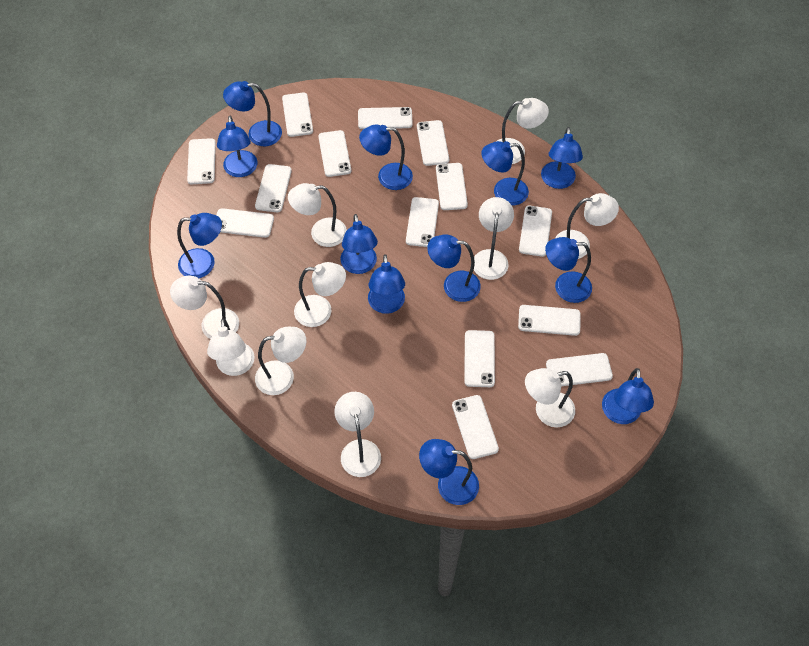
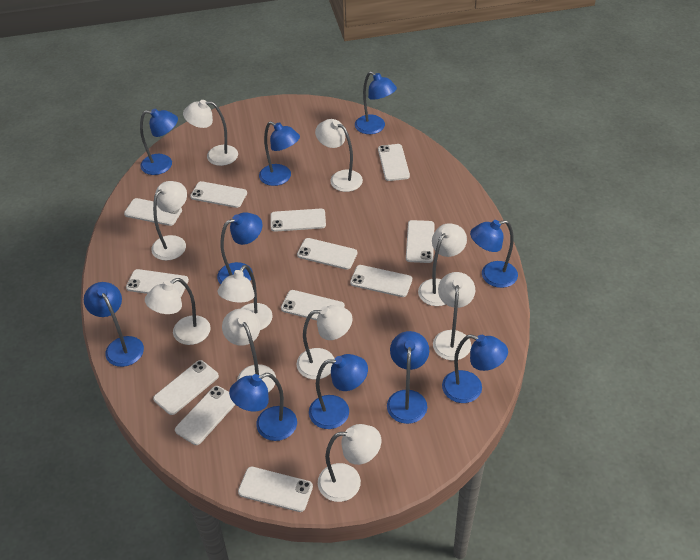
blue lamp: [177,213,222,278] [217,116,258,177] [223,81,282,146] [341,214,378,274] [359,125,413,190] [368,254,405,314] [419,439,479,505] [427,234,481,302] [481,141,529,206] [541,127,583,189] [545,237,592,303] [602,368,654,424] = 12 -> [84,282,144,367] [140,109,178,175] [217,212,263,284] [229,373,297,441] [259,121,300,186] [309,354,368,429] [355,71,397,134] [387,331,429,424] [442,334,508,403] [470,220,518,288] = 10
white phone: [187,138,216,184] [216,208,274,238] [255,164,292,212] [282,93,313,137] [318,130,351,177] [358,107,413,129] [406,197,439,247] [417,120,449,166] [436,163,468,210] [452,395,499,459] [464,330,495,387] [518,305,581,336] [519,206,552,257] [546,353,613,386] = 14 -> [124,198,182,226] [126,269,189,296] [153,360,219,415] [175,386,236,445] [190,181,247,208] [238,467,313,512] [270,209,326,232] [281,290,345,321] [297,238,357,270] [350,265,412,297] [378,144,410,181] [406,220,435,263] = 12

